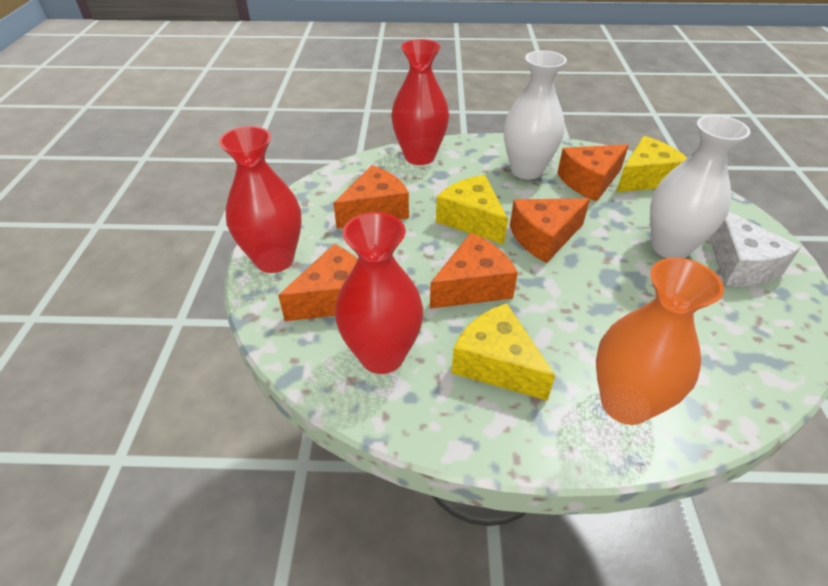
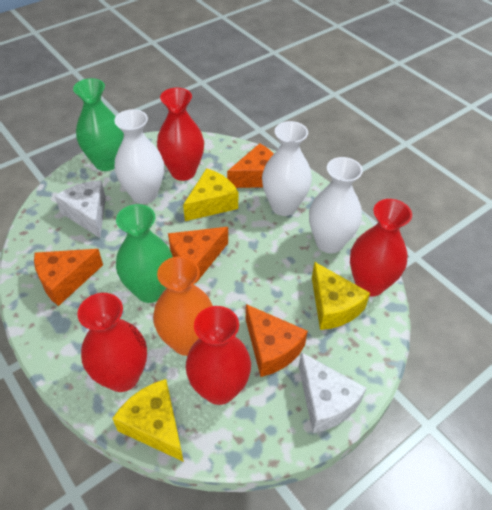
green vase: none = 0 -> [73,78,124,171] [116,204,173,303] = 2
orange cheese: [278,244,358,321] [333,165,409,229] [430,233,518,309] [510,198,590,263] [557,144,629,201] = 5 -> [34,249,103,306] [168,227,228,283] [227,143,274,188] [246,304,308,377] = 4
red vase: [219,126,302,273] [335,212,423,374] [391,39,449,165] = 3 -> [77,293,147,392] [157,88,204,181] [186,306,251,405] [350,199,412,296] = 4
white cheese: [709,212,801,287] = 1 -> [55,180,106,238] [299,352,367,433] = 2
white vase: [504,50,567,179] [650,115,751,258] = 2 -> [114,109,164,204] [262,121,312,216] [309,157,363,253] = 3

